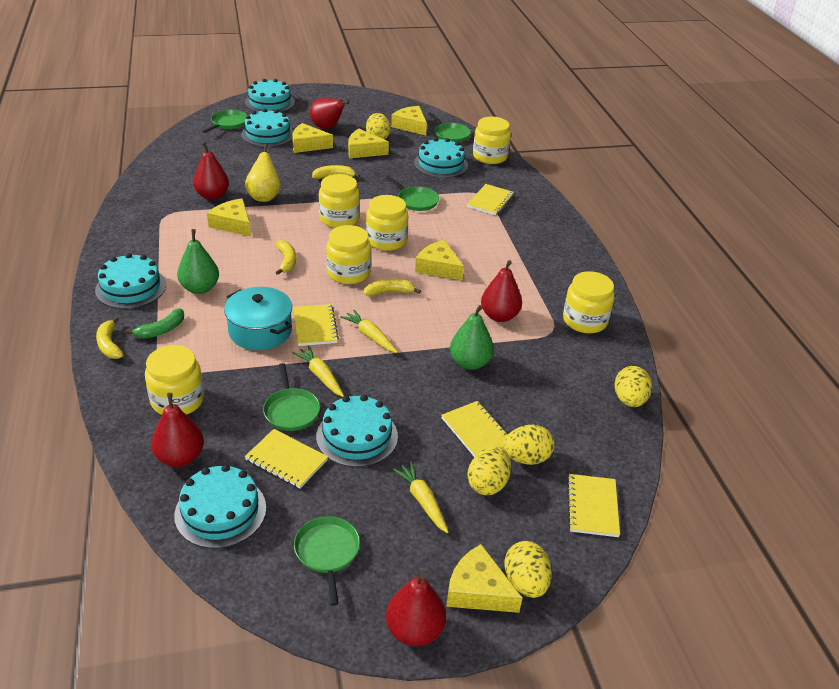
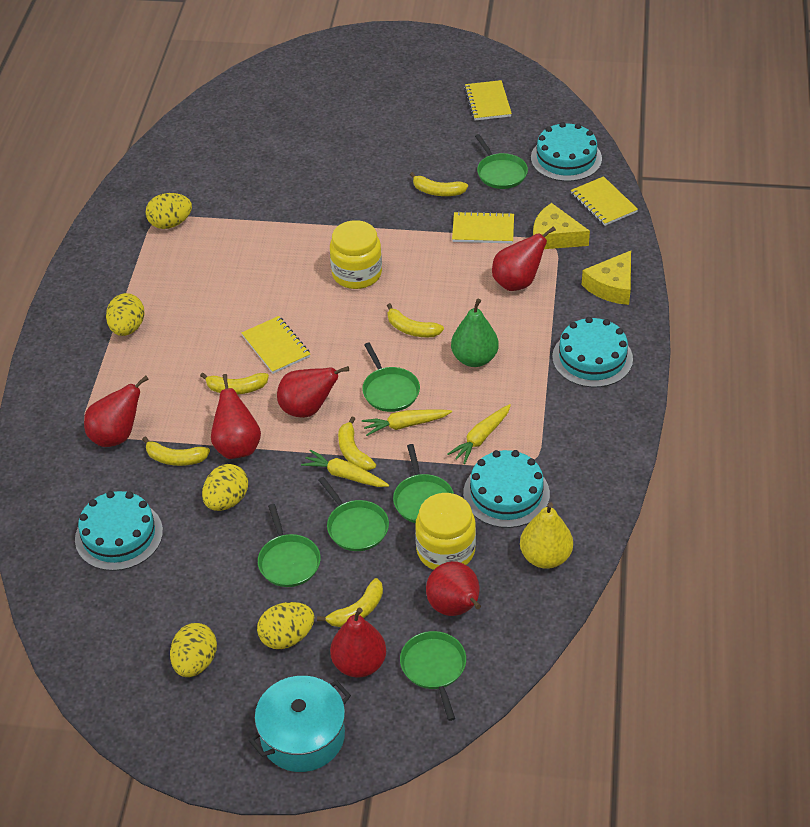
green banana: [125,308,184,338] = 1 -> none = 0
green pan: [203,110,247,133] [263,363,320,431] [294,516,360,606] [386,176,439,211] [428,112,471,142] = 5 -> [258,504,321,587] [319,477,389,551] [362,342,420,412] [393,444,454,523] [400,631,466,721] [475,134,528,189] = 6
green pear: [177,229,219,294] [450,305,494,370] = 2 -> [451,299,499,367] = 1
red pear: [151,393,204,467] [193,142,229,200] [310,98,349,129] [386,573,446,646] [481,260,522,322] = 5 -> [84,376,149,447] [211,374,261,459] [277,366,349,418] [330,608,386,678] [426,561,481,616] [492,226,556,291] = 6
turquoise cake: [95,253,166,309] [174,464,266,548] [241,109,293,147] [245,79,295,112] [316,395,398,467] [414,138,468,178] = 6 -> [75,491,163,571] [463,450,550,528] [531,122,602,181] [552,317,633,387] = 4
yellow banana: [96,317,124,359] [275,240,296,275] [312,165,360,179] [364,279,421,296] = 4 -> [142,437,210,466] [200,373,269,394] [317,578,383,627] [338,416,376,471] [387,303,444,337] [410,172,468,196] = 6
yellow cheese: [207,198,251,237] [292,123,333,153] [348,129,389,158] [391,106,427,135] [415,240,464,280] [446,544,522,613] = 6 -> [533,203,590,249] [582,251,631,305] = 2
yellow jar: [145,345,204,415] [319,174,360,228] [326,225,371,284] [366,195,408,251] [473,117,511,164] [563,271,615,334] = 6 -> [330,220,382,289] [415,493,476,570] = 2
yellow notebook: [245,429,328,488] [293,304,339,346] [441,401,508,457] [467,184,514,216] [567,474,620,537] = 5 -> [241,316,310,374] [452,211,514,243] [464,80,512,120] [571,176,638,226] = 4

